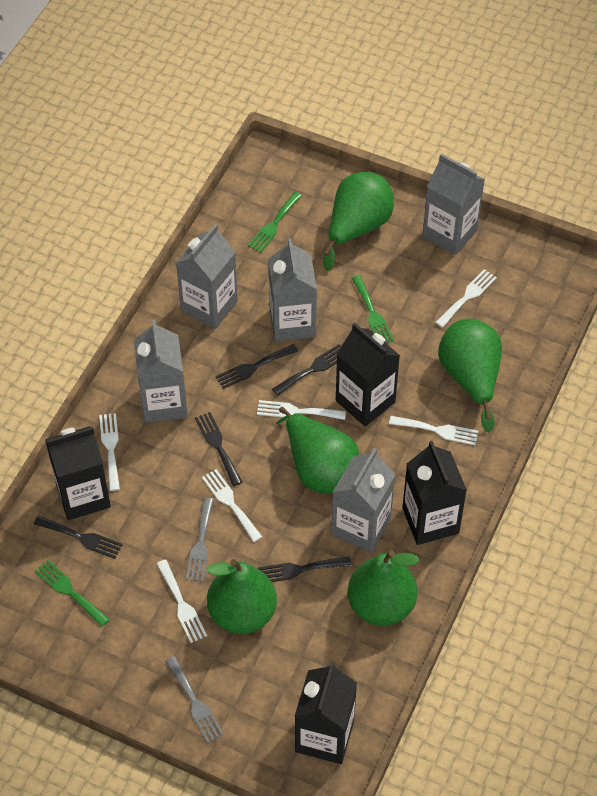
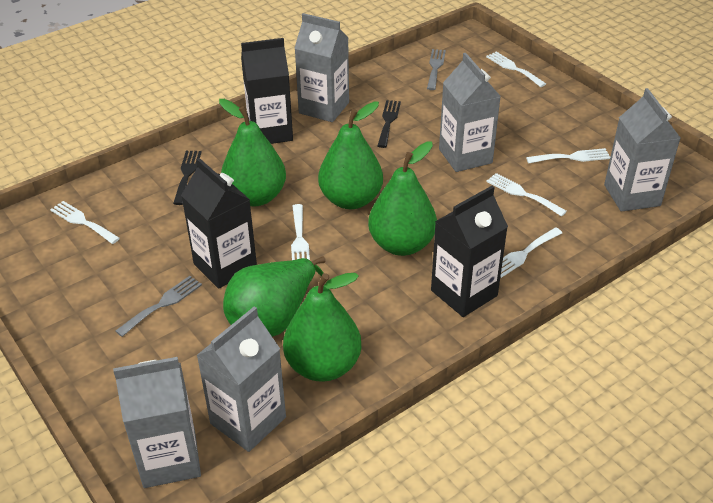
black carton: [45,426,111,520] [295,662,357,764] [336,323,400,427] [402,441,467,545] = 4 -> [181,158,257,289] [241,38,293,144] [431,186,508,317] = 3
black fork: [34,516,123,559] [195,412,242,486] [216,344,298,389] [257,556,352,582] [272,344,340,396] = 5 -> [173,151,201,205] [377,100,401,148] = 2
green fork: [35,560,110,627] [248,192,302,252] [352,275,394,343] = 3 -> none = 0

